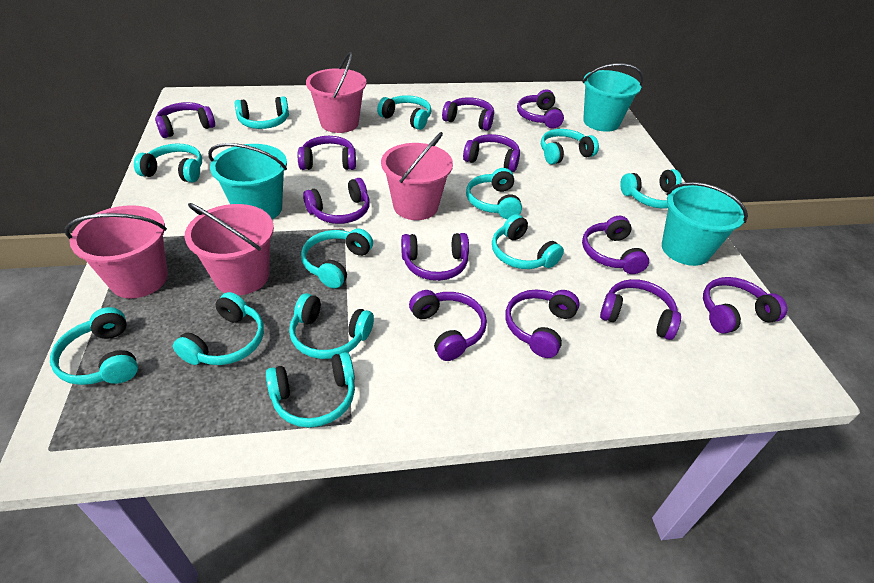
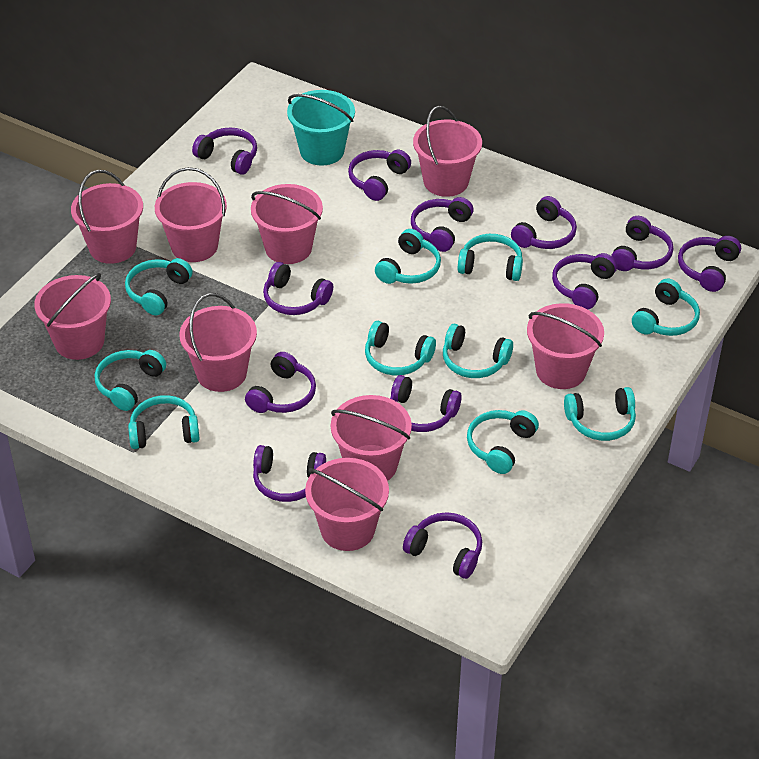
pink bucket: [65,205,168,298] [185,203,274,295] [306,52,366,133] [381,132,453,220] = 4 -> [34,273,111,360] [71,170,143,264] [155,167,227,262] [179,293,257,392] [251,184,323,264] [305,458,389,551] [331,395,412,481] [413,106,482,197] [527,303,604,389] = 9
turquoise bucket: [208,143,287,219] [583,63,643,132] [662,182,748,266] = 3 -> [287,90,355,166] = 1
turquoise headphones: [50,307,138,385] [134,144,202,183] [173,292,264,365] [235,96,289,129] [266,352,355,428] [289,293,374,359] [301,228,373,288] [377,95,432,130] [466,168,522,219] [492,214,564,269] [541,129,599,164] [620,169,682,208] = 12 -> [95,350,166,411] [125,258,193,315] [128,395,200,449] [365,321,436,375] [375,229,441,284] [443,324,513,378] [458,234,523,281] [467,410,539,474] [564,387,636,441] [632,278,700,336] = 10

